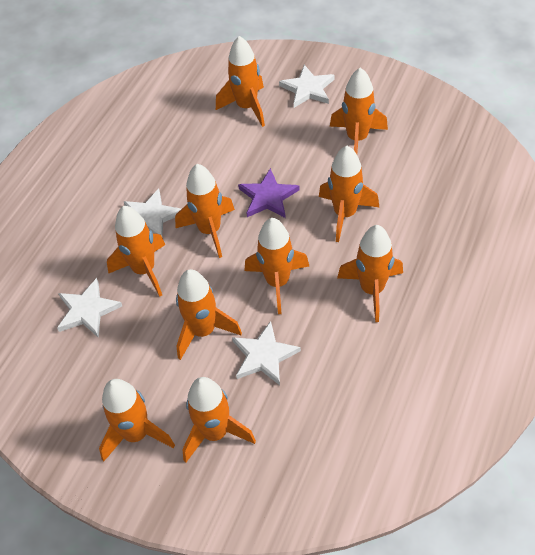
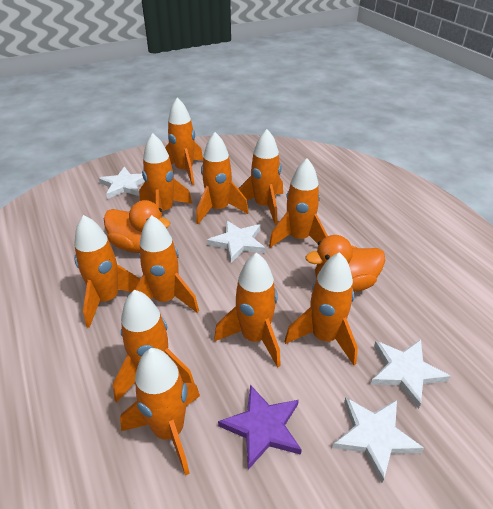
orange duck: none = 0 -> [104,200,170,253] [305,235,385,292] = 2
orange rocket: [99,379,175,462] [107,206,165,297] [175,164,235,258] [176,269,242,360] [182,377,256,463] [216,36,265,127] [245,218,309,314] [319,146,379,242] [330,68,388,154] [337,225,403,322] = 10 -> [74,215,140,328] [113,290,195,403] [120,348,200,476] [135,215,199,313] [139,133,192,214] [165,97,203,185] [196,132,249,224] [214,252,281,368] [238,129,283,224] [269,158,328,248] [284,252,358,365] = 11

